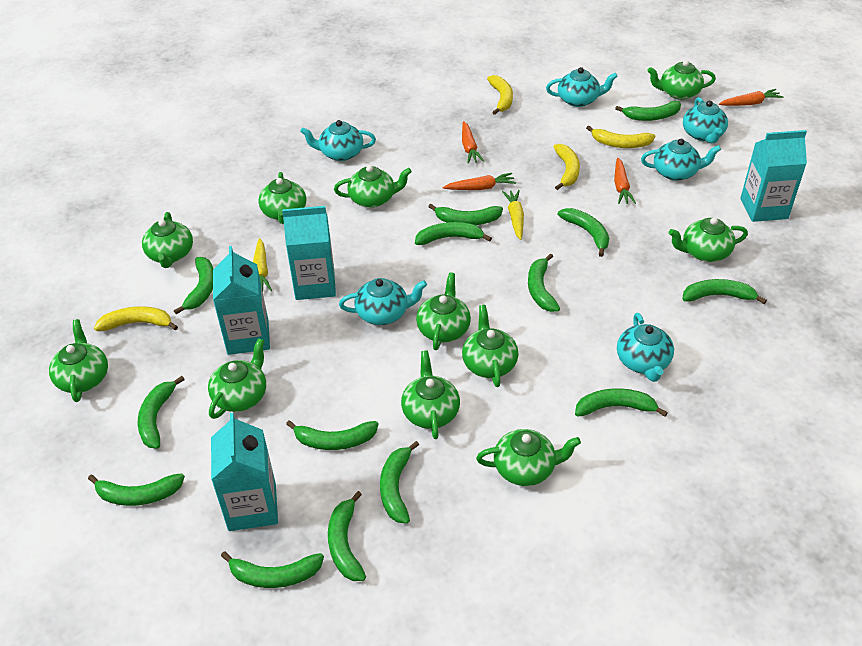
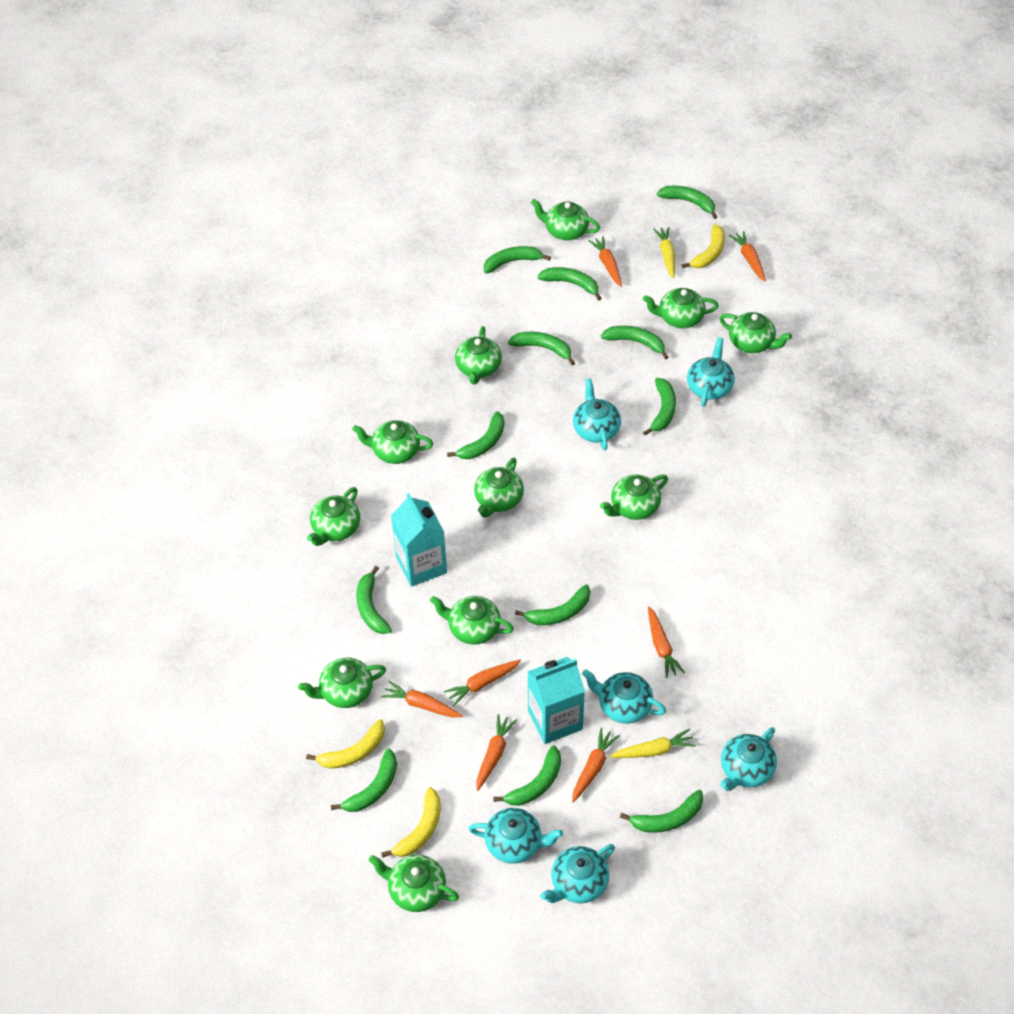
green banana: [88,473,185,506] [138,376,185,449] [174,257,213,315] [221,551,324,588] [286,420,379,450] [328,491,366,581] [380,441,419,524] [415,222,492,245] [428,204,503,225] [528,253,560,312] [558,208,609,257] [575,388,668,417] [615,101,681,121] [682,279,767,304] = 14 -> [331,748,397,812] [356,566,392,634] [447,411,505,459] [484,246,551,274] [493,745,561,806] [508,332,575,365] [515,584,590,625] [537,267,602,301] [601,326,669,359] [620,790,703,833] [643,378,676,435] [657,186,717,219] = 12
orange carrot: [443,173,516,190] [462,121,484,164] [614,158,636,204] [719,89,783,106] = 4 -> [381,681,463,717] [444,660,521,706] [476,714,517,791] [572,728,619,803] [588,236,622,287] [648,607,685,678] [729,231,766,281] = 7
turquoise carton: [211,413,278,531] [213,246,270,355] [282,206,336,300] [740,130,807,222] = 4 -> [391,493,447,587] [528,657,585,744] = 2
yellow banana: [94,306,178,331] [487,75,513,115] [554,144,580,190] [586,126,655,148] = 4 -> [306,719,385,769] [381,787,441,858] [682,224,725,268] = 3

